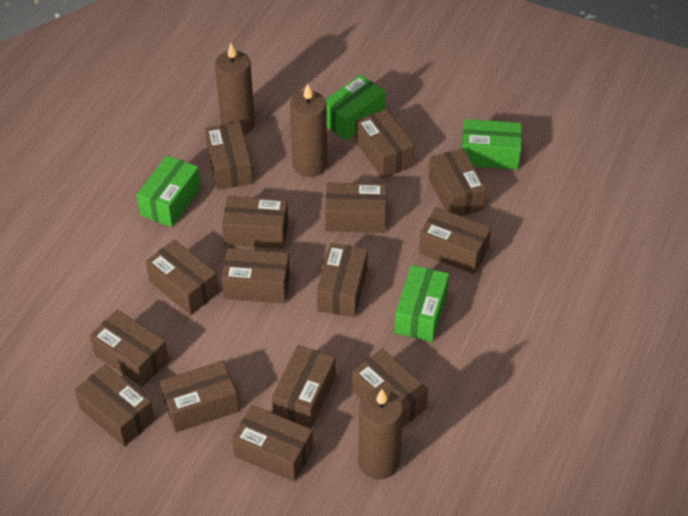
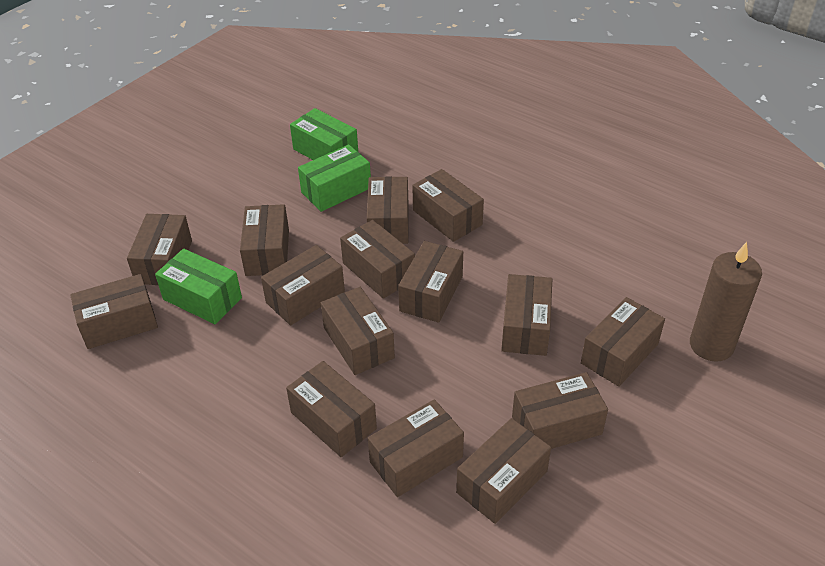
brown candle: [215,43,255,135] [290,83,327,177] [358,389,403,479] = 3 -> [690,242,762,362] = 1
green box: [137,155,201,227] [325,75,386,141] [395,265,449,342] [462,119,522,170] = 4 -> [155,249,242,324] [290,108,358,160] [298,145,371,212] = 3

